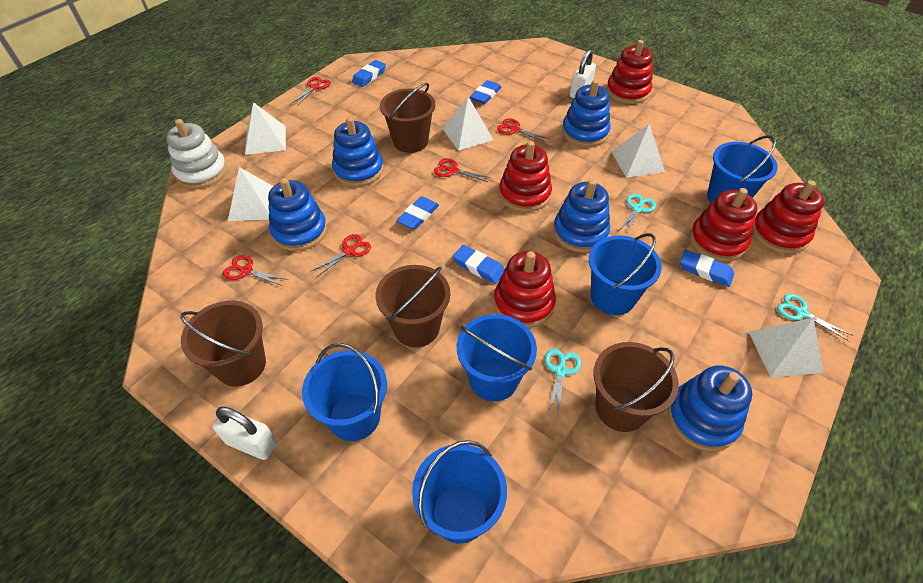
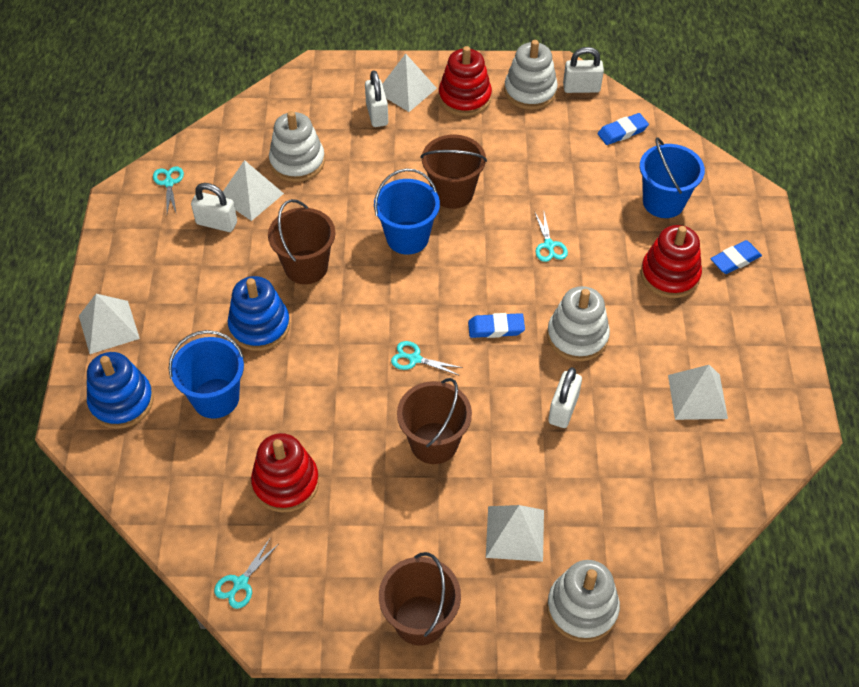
blue bucket: [302,343,387,441] [412,440,507,544] [457,314,537,401] [589,233,662,315] [707,135,778,203] = 5 -> [169,330,244,419] [374,168,440,255] [640,137,705,218] = 3
blue eraser: [352,60,386,87] [396,196,439,230] [453,245,505,284] [470,80,502,104] [680,250,734,287] = 5 -> [468,313,525,338] [598,113,649,145] [710,240,762,274] = 3
blue stacking toy: [268,178,327,251] [332,117,384,187] [553,179,610,253] [562,80,610,147] [667,365,752,451] = 5 -> [87,352,154,429] [228,276,290,351] = 2
red scissors: [223,255,288,286] [292,77,331,105] [310,234,371,278] [434,158,491,182] [497,118,549,143] = 5 -> none = 0
red stacking toy: [494,251,556,328] [499,141,552,212] [606,40,653,104] [690,188,757,262] [753,180,824,254] = 5 -> [251,433,319,513] [439,46,492,116] [641,225,702,298] = 3
turquoise scissors: [545,349,581,416] [618,193,656,235] [777,294,854,342] = 3 -> [153,166,184,213] [214,539,278,609] [391,341,463,376] [534,211,568,262] = 4
white padlock: [212,407,277,460] [570,50,596,98] = 2 -> [191,183,237,232] [365,70,388,127] [548,367,582,428] [563,47,604,93] = 4
white stacking toy: [166,119,227,189] = 1 -> [269,111,325,182] [504,40,558,110] [547,286,610,361] [547,560,620,642] = 4

